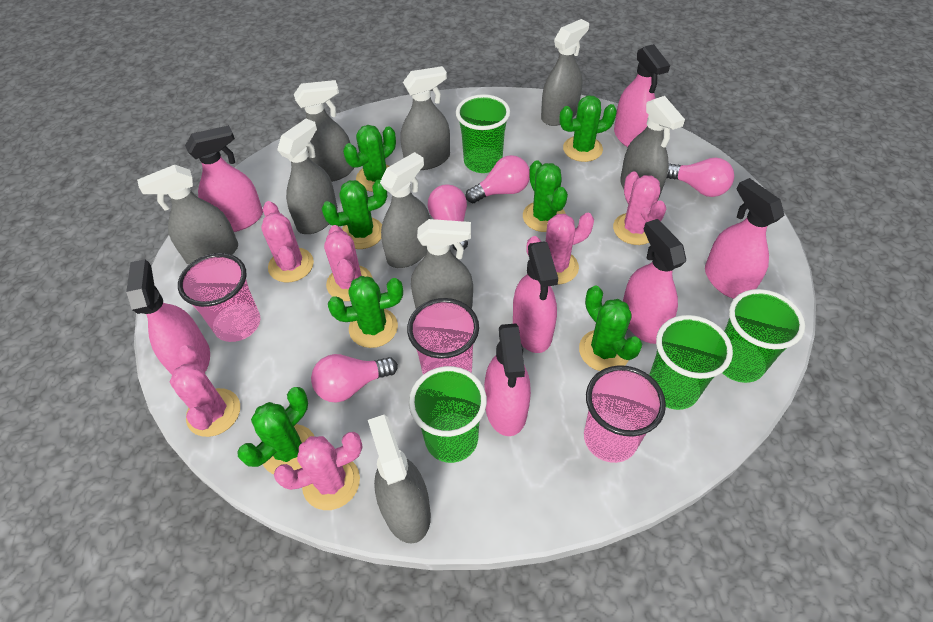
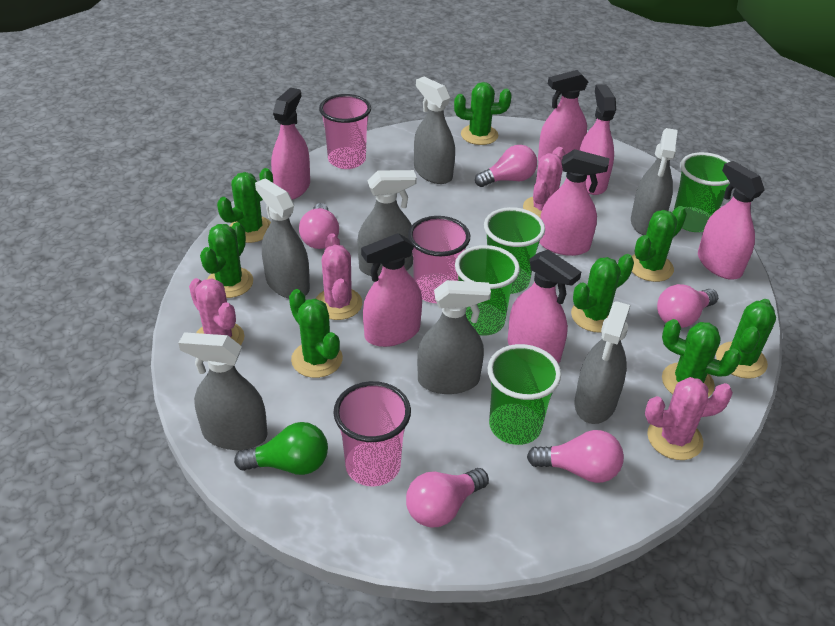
green cactus: [237,387,315,475] [321,180,387,249] [328,276,403,348] [343,125,396,192] [523,160,568,232] [559,95,617,162] [579,286,642,371] = 7 -> [200,222,253,298] [217,168,273,243] [289,289,343,378] [454,82,512,145] [571,254,634,333] [632,206,687,282] [662,319,741,397] [716,299,776,379] = 8
green light bulb: none = 0 -> [234,422,328,475] = 1
grey spray bottle: [137,165,238,265] [277,119,338,234] [294,80,354,182] [368,415,431,544] [380,152,430,268] [400,66,450,170] [411,219,473,309] [541,19,589,126] [620,96,685,200] = 9 -> [178,332,268,450] [255,178,310,298] [357,170,417,277] [414,77,455,184] [417,280,491,394] [574,301,630,424] [631,128,678,235] = 7
pink cactus: [170,345,240,437] [261,201,314,282] [274,432,363,510] [324,225,373,301] [526,213,594,284] [613,171,666,245] = 6 -> [189,278,244,345] [316,233,362,320] [523,147,565,217] [645,377,733,460] = 4
pink light bulb: [311,354,398,402] [428,184,468,250] [465,155,530,203] [667,158,734,197] = 4 -> [299,203,339,249] [406,468,489,527] [475,145,537,187] [527,430,624,483] [657,284,718,328] = 5

